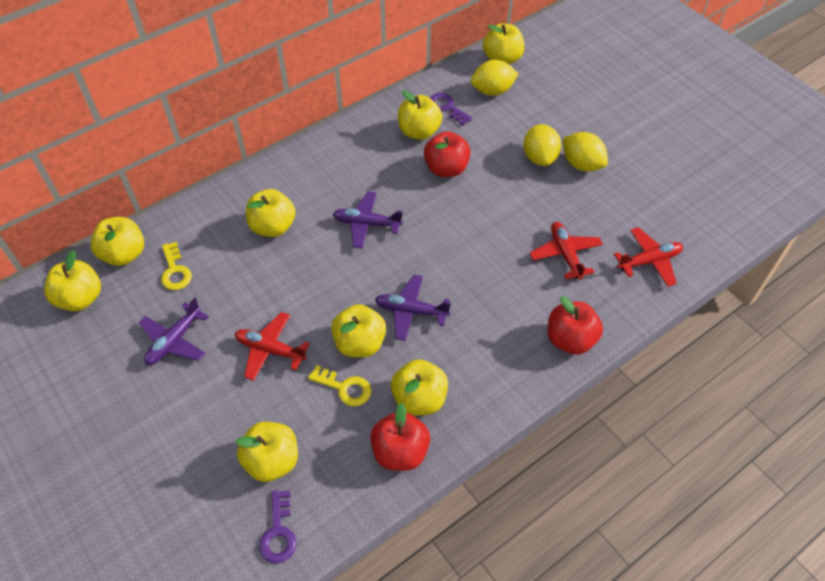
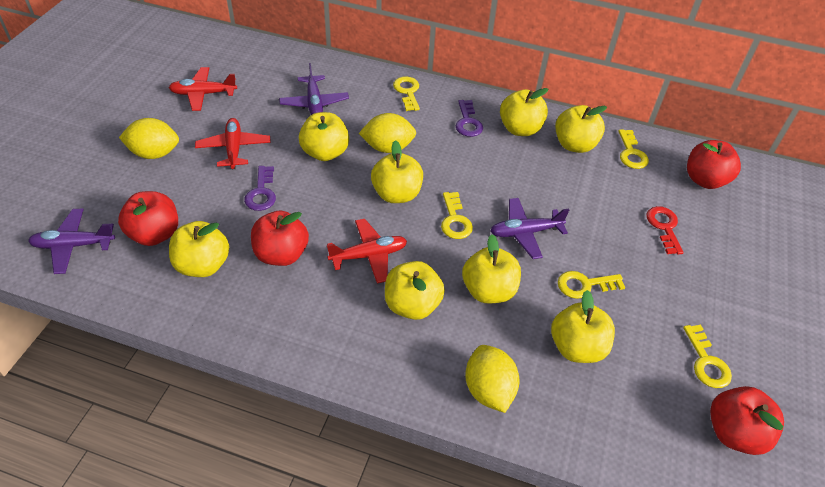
red apple: [370,403,430,471] [424,131,471,177] [548,296,603,355] = 3 -> [118,191,178,246] [251,211,309,266] [687,140,741,189] [710,386,784,455] = 4
red key: none = 0 -> [647,206,684,255] = 1
yellow key: [161,242,192,290] [308,365,371,406] = 2 -> [393,77,420,111] [441,192,473,239] [558,271,625,299] [618,129,649,169] [683,325,732,388] = 5

